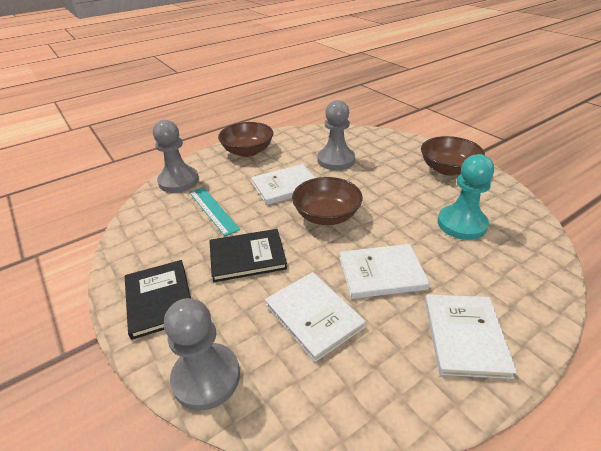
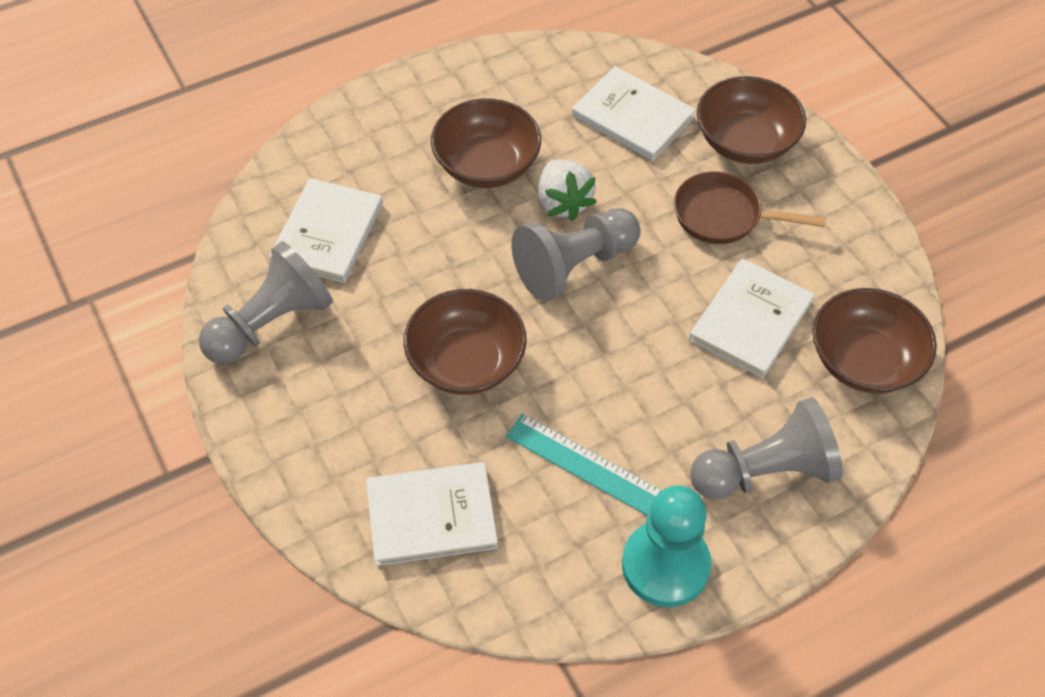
black book: [125,260,191,340] [209,229,287,282] = 2 -> none = 0
brown bowl: [218,122,273,157] [292,177,362,225] [421,136,485,176] = 3 -> [404,289,527,395] [431,99,541,188] [697,76,806,164] [813,288,937,394] = 4
brown pan: none = 0 -> [674,172,826,244] = 1
white strawberry: none = 0 -> [538,159,597,221] = 1

